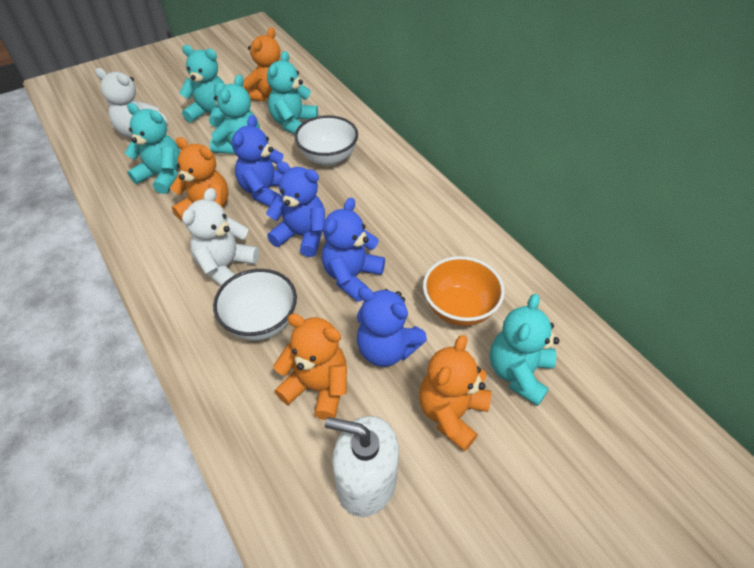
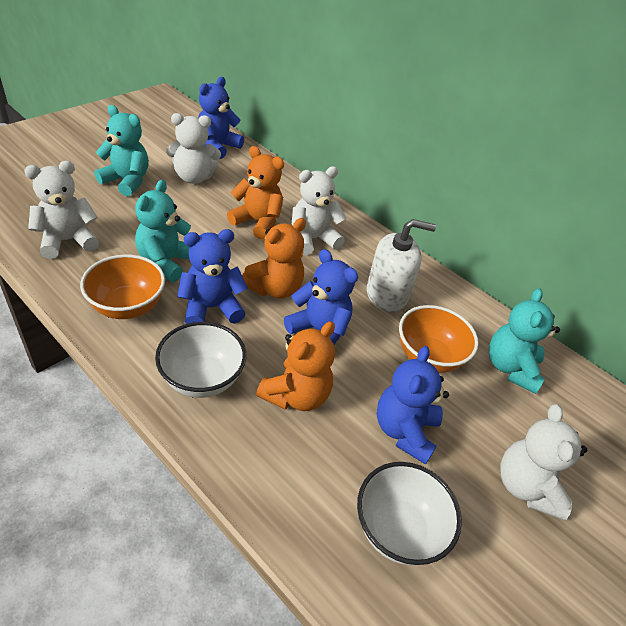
orange bowl: [423,256,505,326] = 1 -> [80,254,165,319] [399,305,479,373] = 2
orange teddy bear: [170,137,229,220] [243,27,280,102] [273,314,347,420] [419,335,491,451] = 4 -> [227,146,284,239] [242,218,306,299] [256,321,335,411] = 3
turquoise teddy bear: [125,103,180,194] [179,45,226,128] [210,75,260,154] [267,51,318,135] [490,294,560,406] = 5 -> [94,105,149,196] [135,180,191,282] [489,288,560,394] = 3
white teddy bear: [95,68,168,138] [182,188,259,286] = 2 -> [24,161,99,259] [166,113,221,184] [292,166,346,255] [500,404,587,520] = 4

